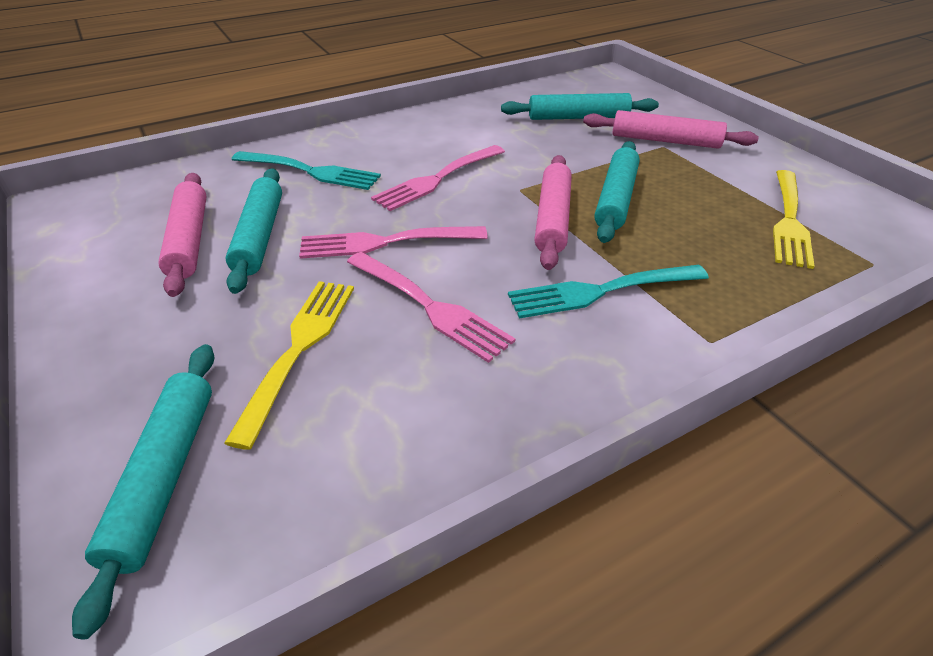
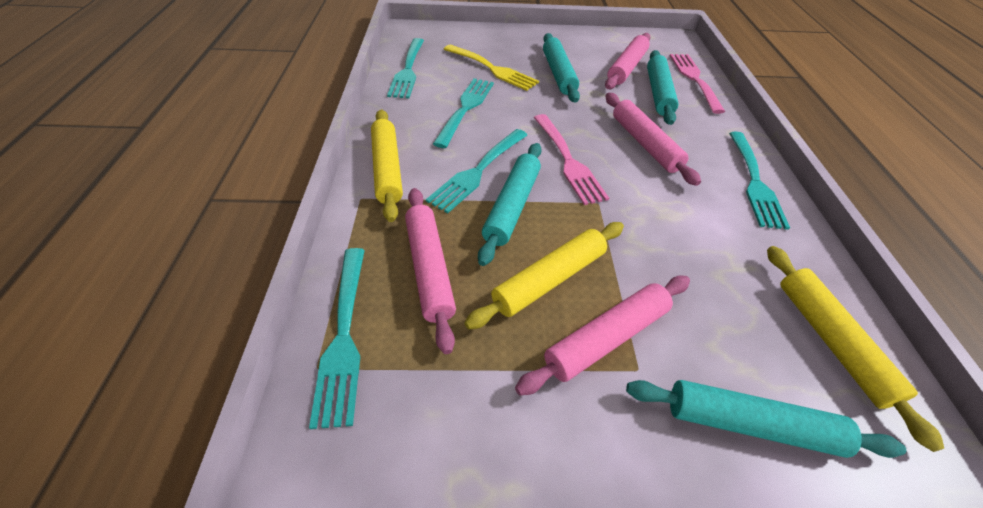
pink fork: [299,226,487,259] [347,252,515,363] [371,145,505,211] = 3 -> [534,114,609,205] [670,54,725,114] = 2
pink rolling pin: [158,173,207,297] [535,155,572,270] [583,110,759,149] = 3 -> [405,188,456,354] [515,276,690,396] [605,33,651,89] [606,93,701,186] = 4
turquoise fork: [231,151,381,190] [508,265,709,319] = 2 -> [309,248,365,429] [387,38,424,98] [426,129,527,213] [433,78,494,148] [729,131,790,230] = 5
yellow fork: [224,281,354,450] [773,170,815,269] = 2 -> [444,44,539,91] = 1
yellow rolling pin: none = 0 -> [371,109,403,222] [464,222,624,330] [767,246,944,452] = 3

